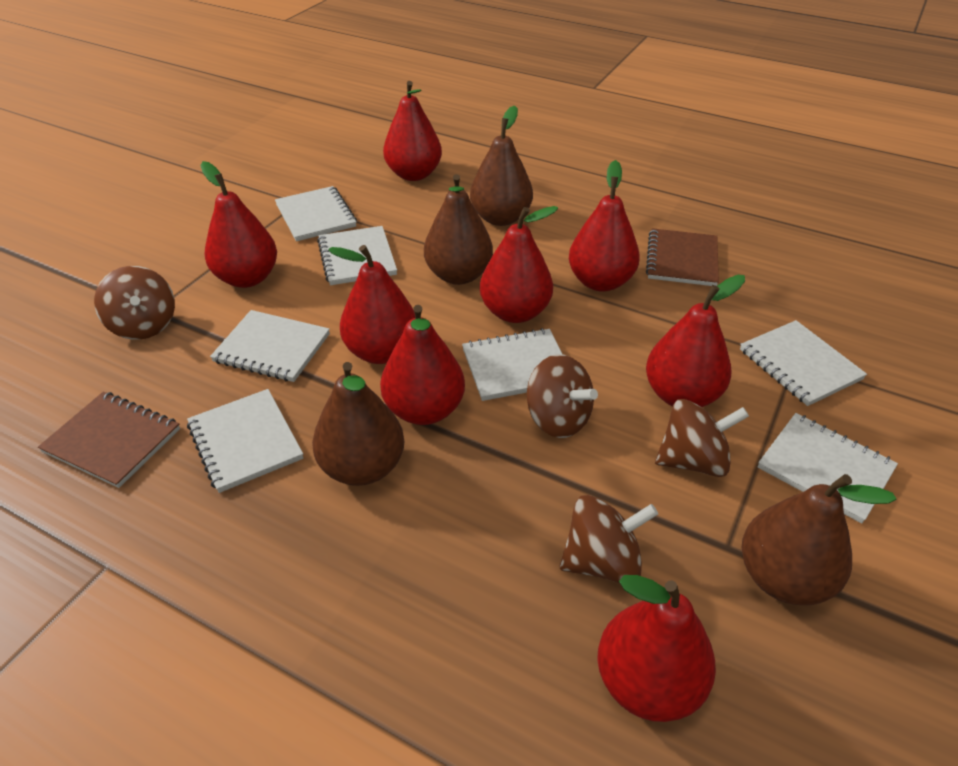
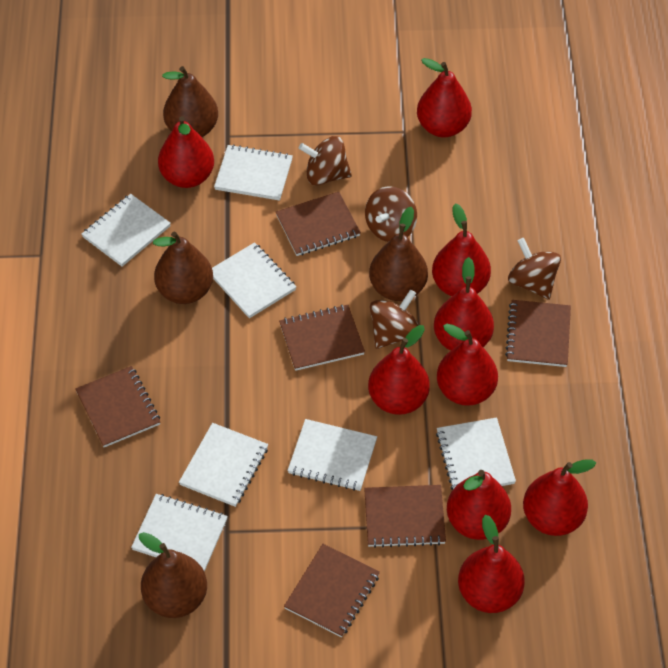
brown notebook: [38,392,180,488] [646,228,719,286] = 2 -> [75,366,160,447] [276,192,361,256] [279,304,365,371] [284,544,380,637] [364,485,446,548] [505,300,571,367] = 6
red pear: [200,161,277,288] [328,245,415,364] [380,305,465,425] [383,81,442,181] [480,206,558,323] [569,160,640,292] [597,575,716,722] [646,275,745,407] = 8 -> [158,116,214,188] [368,325,430,415] [417,58,472,137] [432,203,491,296] [434,257,494,351] [437,324,498,406] [447,470,511,540] [458,515,525,613] [523,459,596,536] = 9

